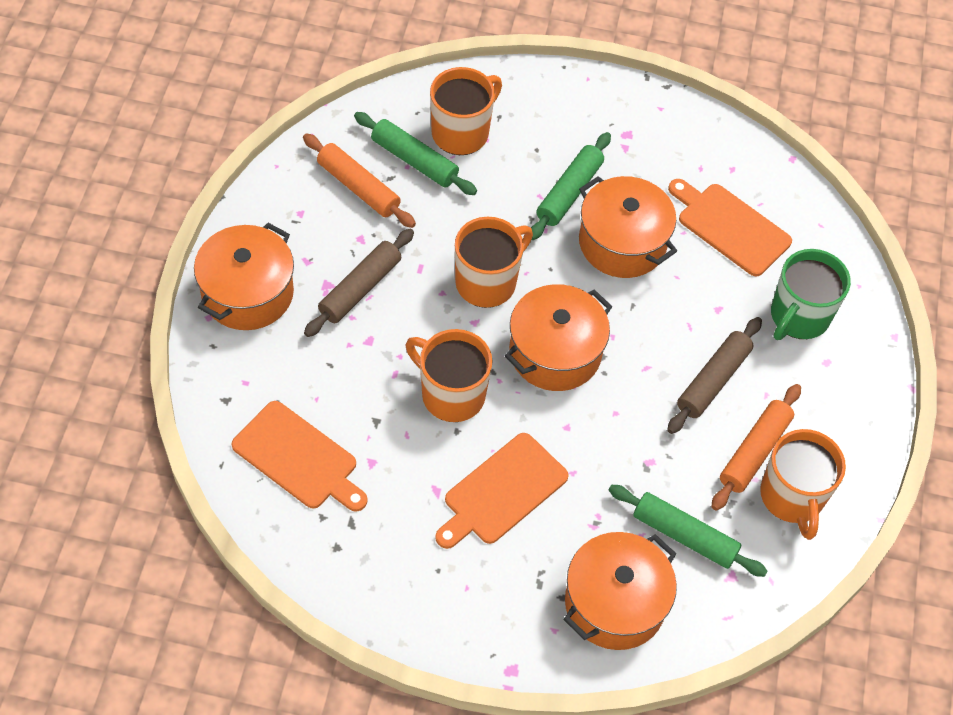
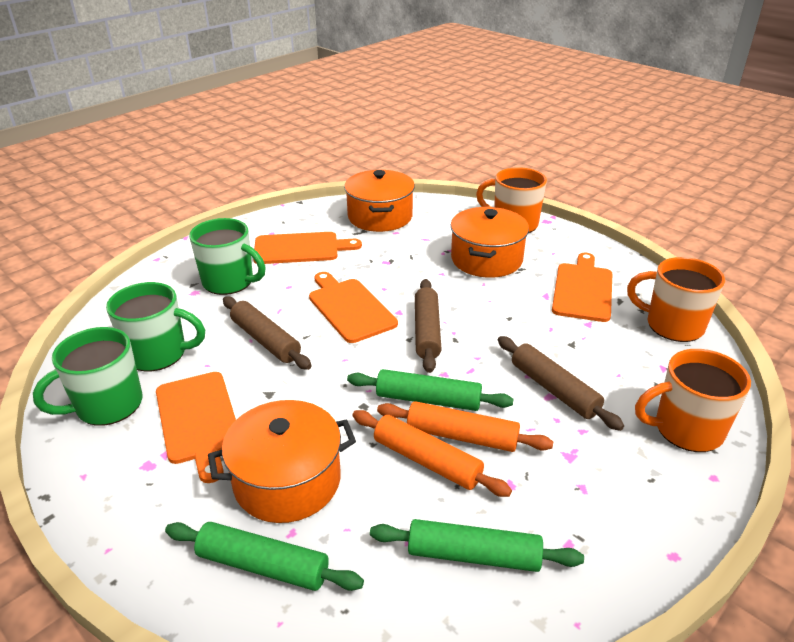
brown rolling pin: [304,229,414,337] [667,317,762,434] = 2 -> [223,296,312,370] [415,279,442,373] [498,336,624,431] = 3
green mug: [771,249,851,340] = 1 -> [33,327,142,426] [106,282,205,372] [189,218,266,295] = 3
orange cutting board: [232,401,368,512] [435,433,569,549] [668,179,792,276] = 3 -> [156,372,236,483] [253,232,362,264] [309,272,398,343] [552,253,613,322] = 4
orange mug: [406,329,493,422] [430,67,502,155] [455,217,533,308] [760,429,846,540] = 4 -> [476,167,547,233] [627,257,725,342] [635,349,751,452] = 3
orange pot: [194,223,294,330] [505,284,612,391] [563,532,677,650] [579,176,677,278] = 4 -> [208,400,356,523] [344,170,415,232] [451,207,529,278] = 3

